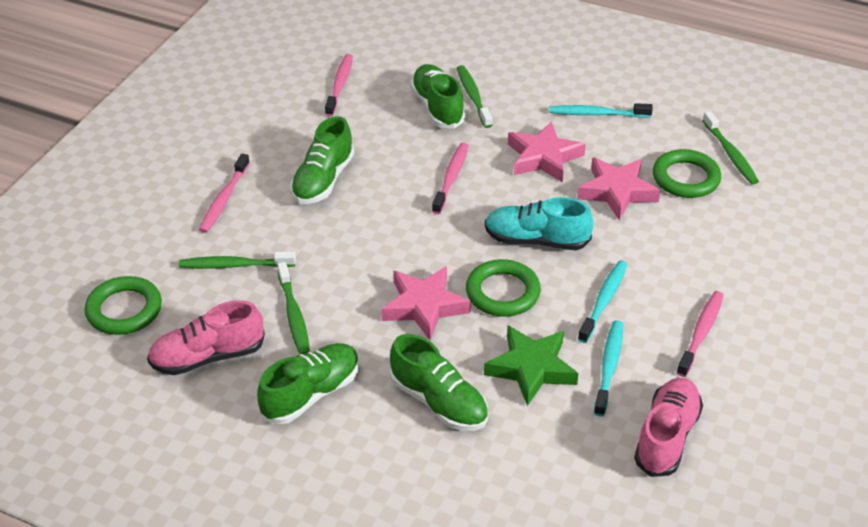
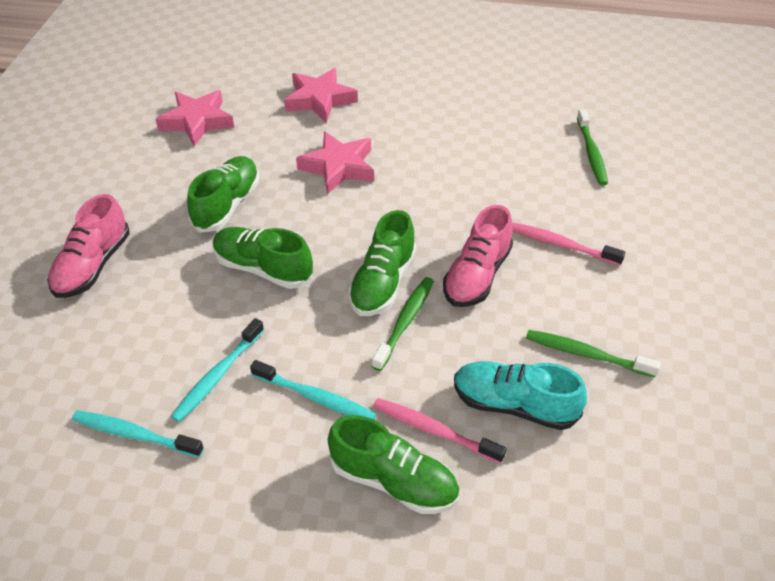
green ring: [85,276,162,335] [466,259,541,317] [653,149,721,198] = 3 -> none = 0
green star: [484,325,579,406] = 1 -> none = 0
green toothbrush: [179,252,296,269] [277,262,310,354] [457,65,492,128] [702,111,759,184] = 4 -> [372,277,434,371] [526,330,661,378] [577,109,608,185] = 3
pink toothbrush: [199,154,250,233] [325,54,353,117] [432,143,469,214] [676,291,724,377] = 4 -> [373,398,506,464] [512,222,625,266] = 2

